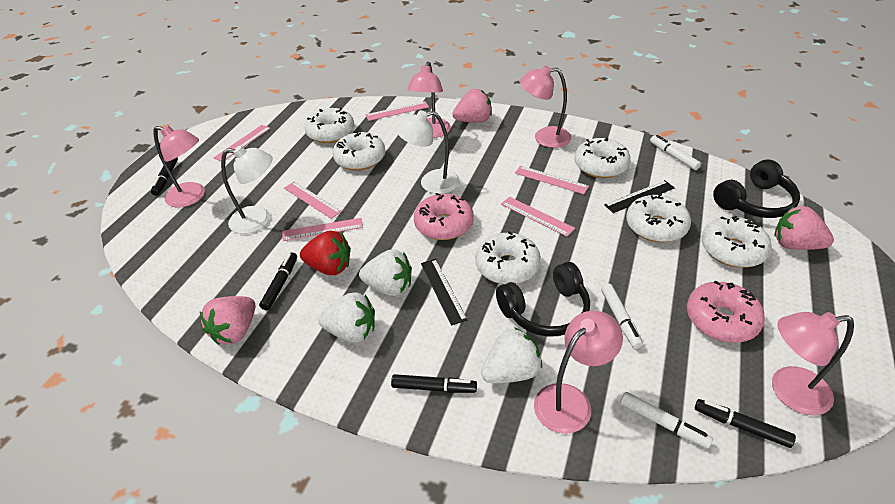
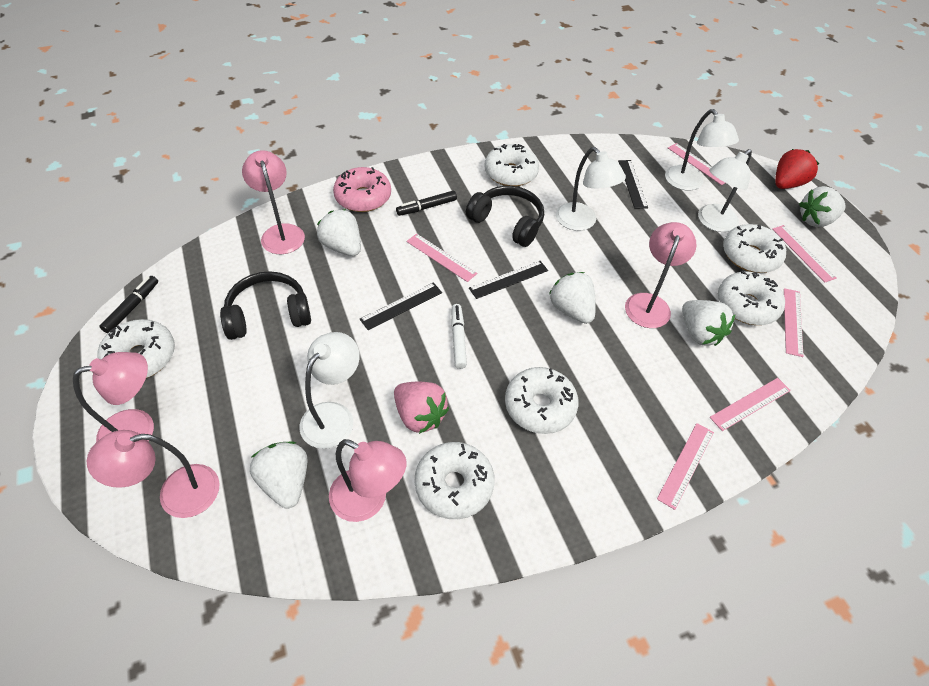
black marker: [151,157,178,196] [259,252,297,311] [391,374,477,393] [695,399,796,448] = 4 -> [99,276,158,333] [396,191,457,216] = 2
black ruler: [421,259,467,326] [604,180,675,213] = 2 -> [360,283,442,330] [469,261,548,299] [618,160,648,209] = 3
pink donut: [414,193,474,240] [687,280,765,343] = 2 -> [333,167,391,212] = 1
pink strawberry: [200,296,255,345] [452,89,492,123] [774,206,834,250] = 3 -> [394,382,449,434] = 1
white lamp: [221,145,273,234] [396,110,460,194] = 2 -> [300,332,360,449] [556,147,626,231] [665,109,739,191] [698,149,752,232] = 4
white marker: [601,283,643,349] [620,392,713,449] [650,135,701,170] = 3 -> [451,304,467,369] = 1
white strawberry: [318,292,375,343] [359,250,412,296] [481,327,542,383] = 3 -> [250,441,307,509] [317,209,361,256] [549,272,596,324] [682,300,735,346] [799,186,846,227] = 5

